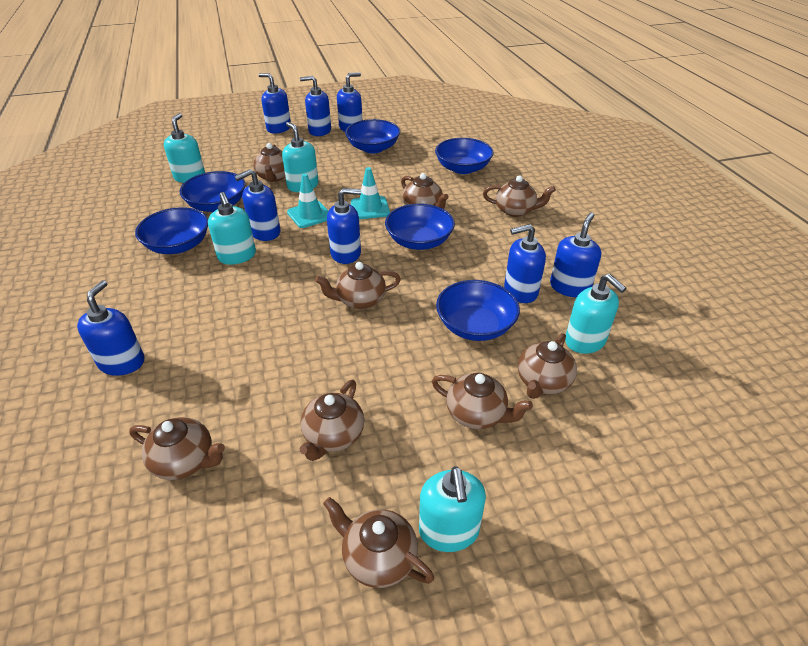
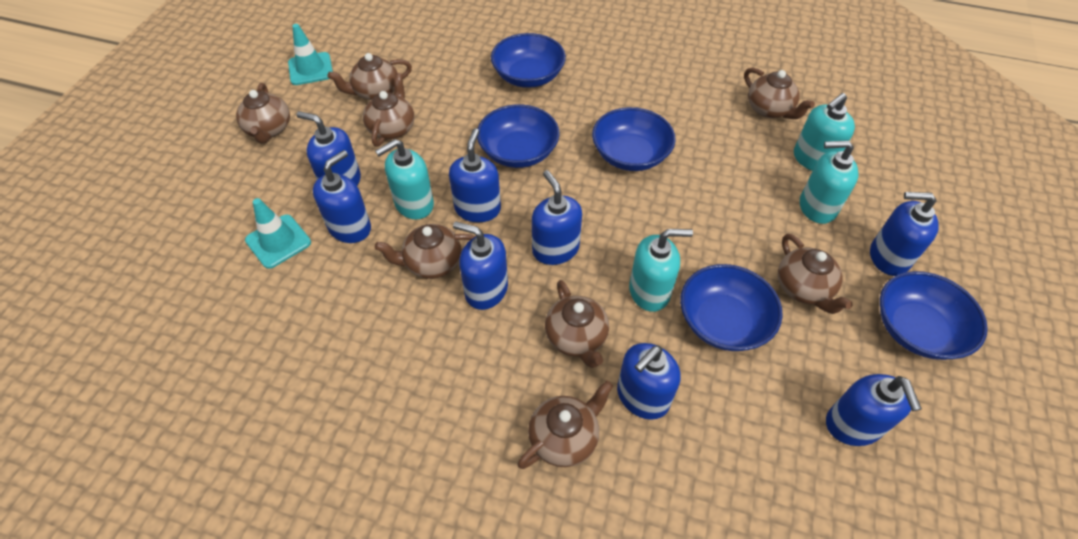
blue bowl: [135,207,208,254] [180,171,245,212] [345,119,400,153] [385,204,455,250] [435,138,493,174] [436,280,520,341] = 6 -> [477,104,560,168] [491,33,566,88] [592,107,676,171] [680,264,783,351] [880,271,988,360] = 5
brown teapot: [129,417,225,480] [253,143,285,182] [300,380,364,461] [315,262,401,309] [323,497,434,588] [401,173,449,209] [432,373,533,429] [483,175,556,217] [518,333,577,399] = 9 -> [236,83,290,144] [327,53,412,100] [363,73,414,147] [375,224,476,279] [518,381,613,469] [545,280,609,368] [744,68,815,119] [778,234,853,314] = 8
turquoise soap dispenser: [164,113,205,183] [208,192,256,265] [282,122,319,192] [419,466,486,552] [565,274,626,354] = 5 -> [375,139,434,219] [629,229,693,312] [794,93,855,171] [800,140,859,224] = 4

